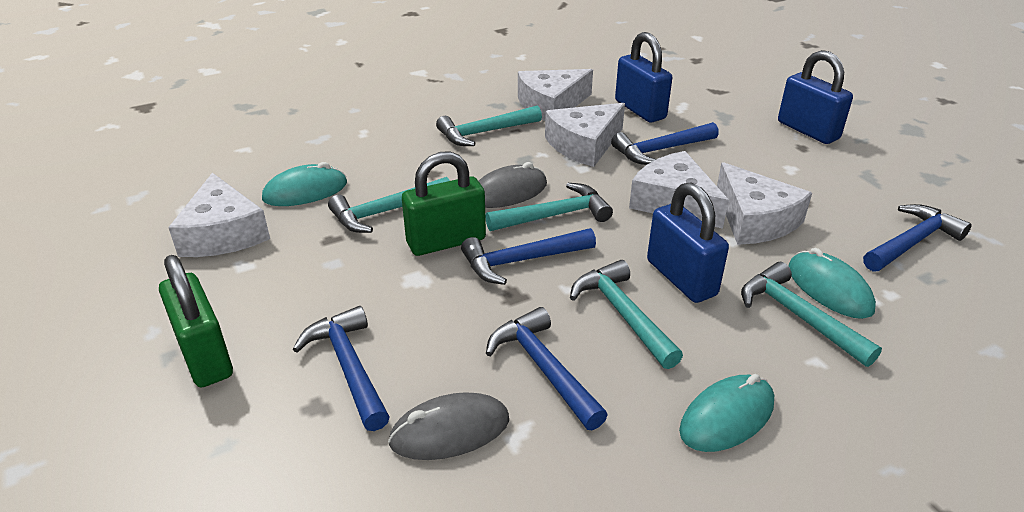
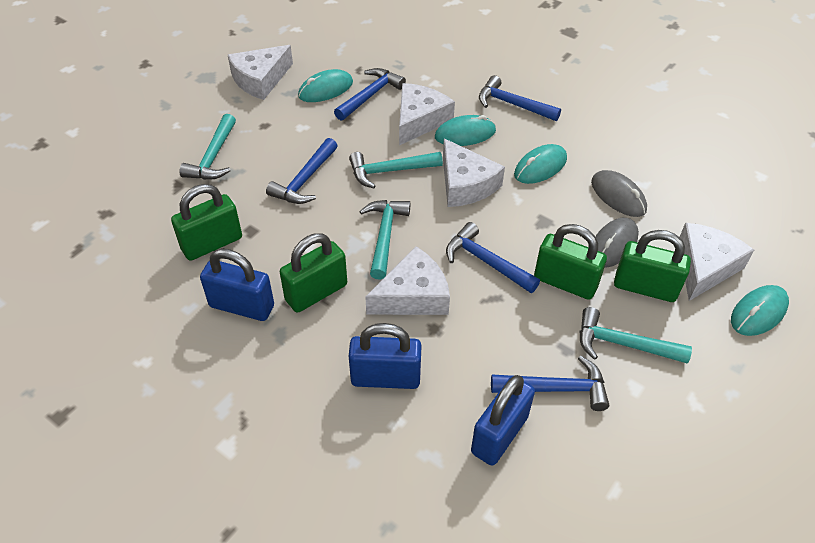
green padlock: [159,255,233,388] [402,151,486,256] = 2 -> [171,184,242,261] [280,233,347,313] [534,224,607,300] [614,230,691,302] = 4
turquoise hammer: [328,177,450,233] [436,105,542,146] [485,183,613,231] [570,260,683,369] [741,262,882,367] = 5 -> [179,114,236,180] [349,152,443,189] [359,200,410,280] [580,307,692,364] = 4
turquoise mouse: [262,162,347,206] [679,374,774,452] [789,248,876,319] = 3 -> [298,69,353,102] [435,115,496,146] [514,144,567,184] [731,285,789,336] = 4

